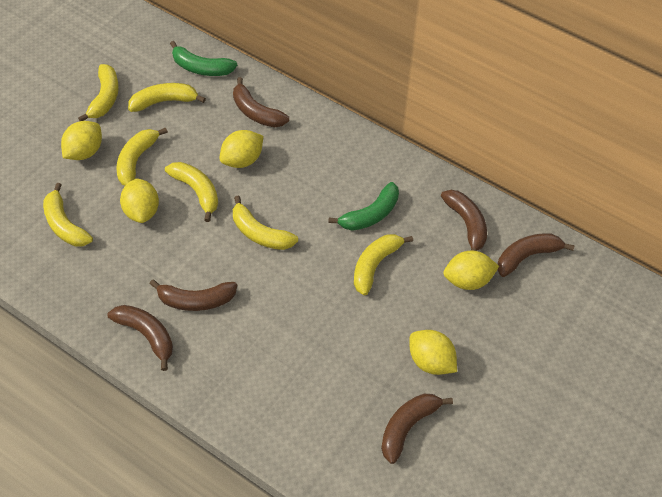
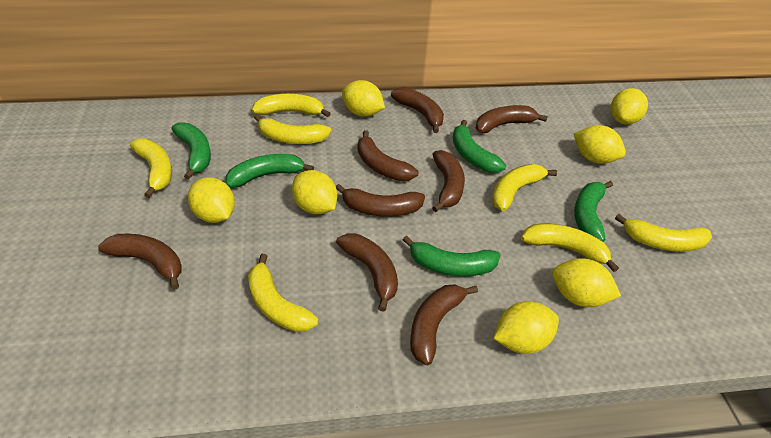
brown banana: [107,305,173,371] [150,279,237,311] [233,77,289,127] [381,394,453,464] [441,190,487,251] [498,234,575,277] = 6 -> [98,234,182,290] [336,184,425,217] [336,233,398,312] [358,130,418,181] [391,87,444,133] [410,284,478,365] [432,150,465,212] [476,105,548,133] = 8
green banana: [170,41,237,76] [328,182,399,231] = 2 -> [171,123,211,180] [226,154,314,188] [403,236,500,277] [453,120,506,173] [574,181,613,242] = 5
yellow lemon: [61,121,102,160] [120,178,159,223] [219,130,263,168] [409,330,457,375] [443,251,499,290] = 5 -> [188,177,235,223] [292,170,337,214] [342,80,385,117] [493,301,559,354] [552,258,621,307] [574,125,626,164] [611,88,648,125] = 7

